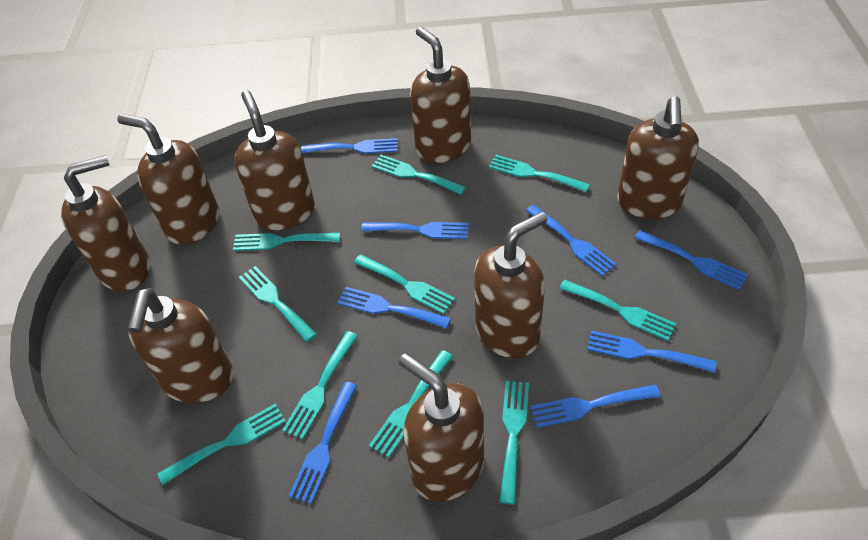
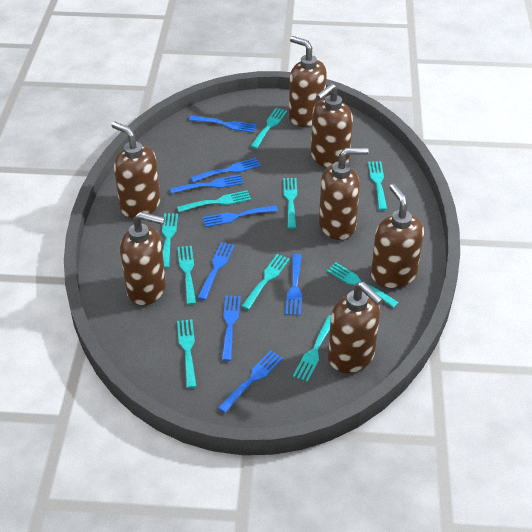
brown soap dispenser: [61,155,150,292] [117,114,219,245] [128,288,234,404] [234,90,315,231] [399,353,484,502] [410,27,471,163] [474,212,548,359] [617,96,699,219] = 8 -> [111,121,161,218] [120,212,166,305] [289,36,327,127] [311,83,353,168] [319,147,369,240] [328,282,383,373] [371,184,424,288] = 7

